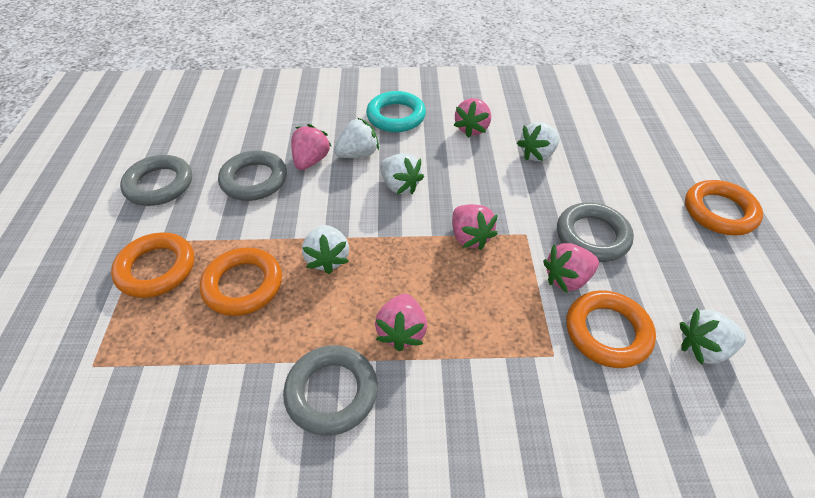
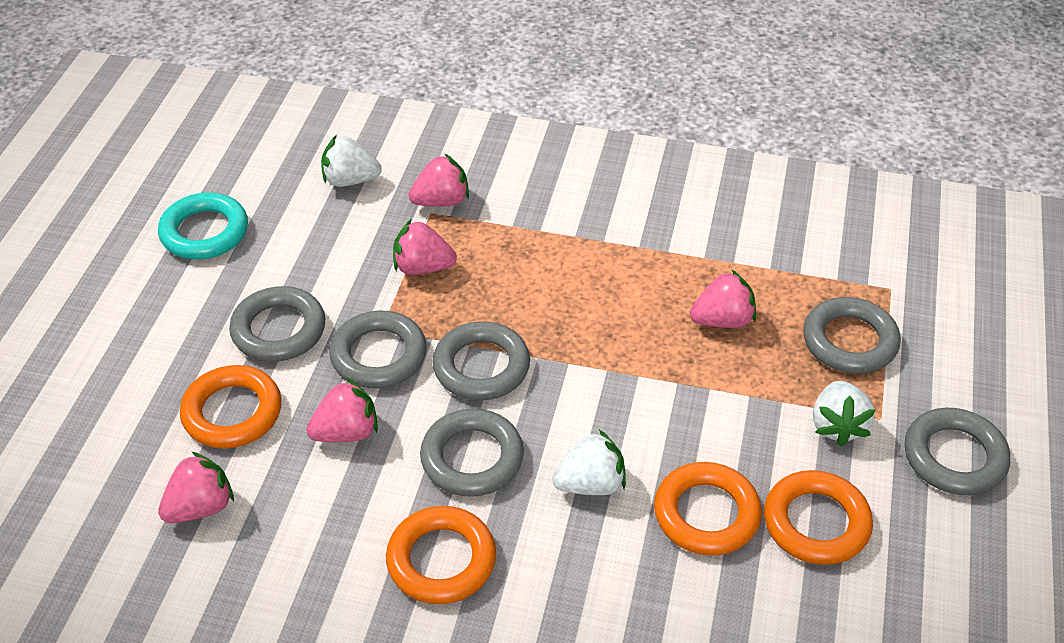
grey ring: [120,155,192,206] [218,150,287,201] [283,345,378,436] [557,203,634,262] = 4 -> [229,286,325,362] [329,311,427,388] [420,409,524,497] [432,321,530,401] [803,297,901,374] [904,408,1010,495] = 6
white strawberry: [302,225,349,274] [334,118,379,158] [380,153,424,194] [517,122,560,161] [680,308,746,365] = 5 -> [321,135,382,187] [552,430,626,495] [813,381,875,447] = 3

